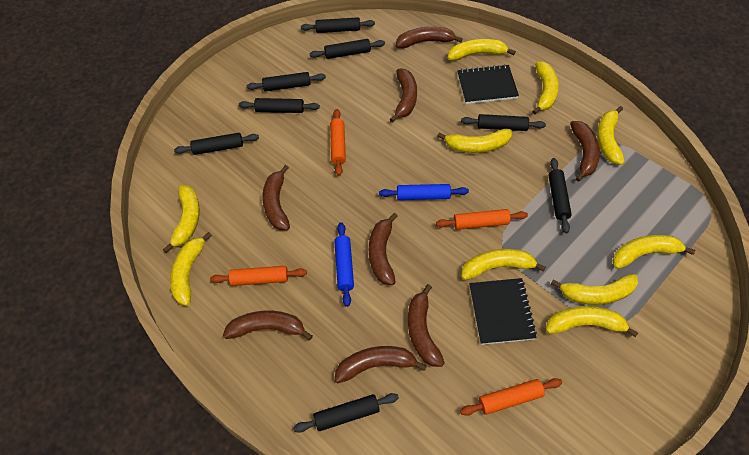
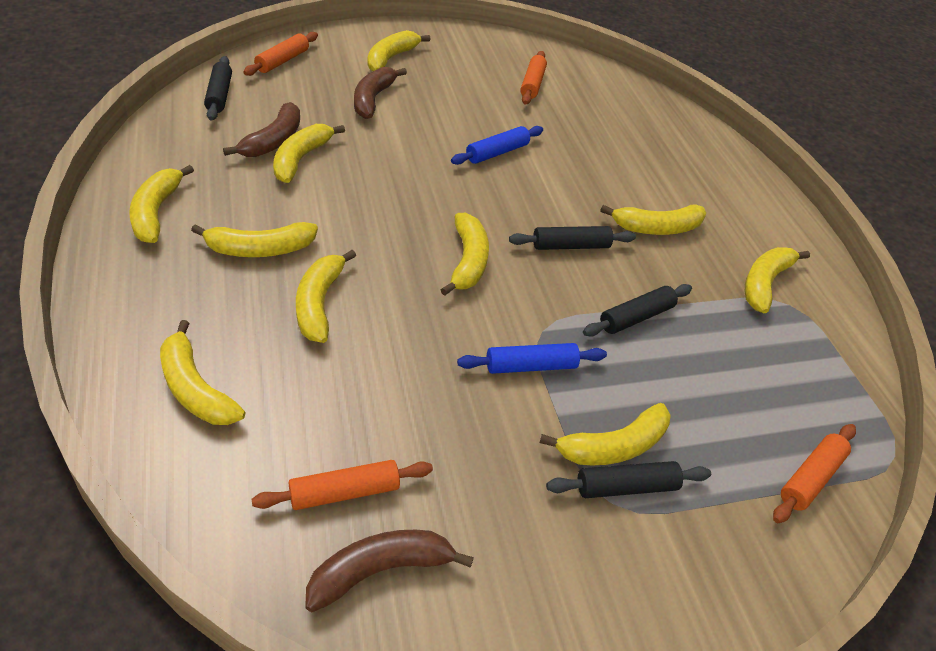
black notebook: [457,64,519,104] [469,278,537,345] = 2 -> none = 0
black rolling pin: [174,133,259,155] [239,98,320,113] [247,72,326,92] [293,393,399,433] [301,17,375,33] [310,39,385,59] [461,114,546,131] [548,158,572,233] = 8 -> [204,56,232,121] [509,226,636,250] [546,461,711,498] [583,284,692,337] = 4
brown banana: [223,311,313,340] [262,165,290,230] [334,346,427,383] [369,213,398,285] [390,69,417,122] [396,27,463,48] [408,284,445,367] [570,121,600,182] = 8 -> [223,102,300,157] [305,530,474,612] [354,67,407,119] = 3

